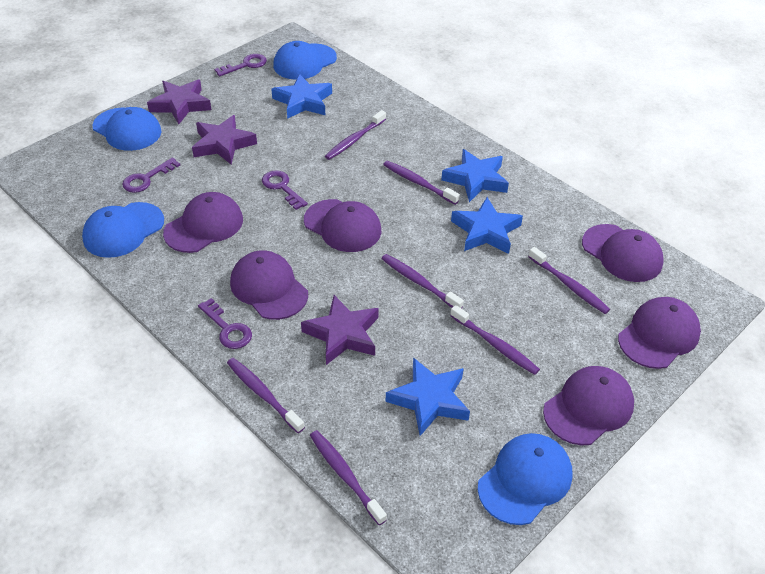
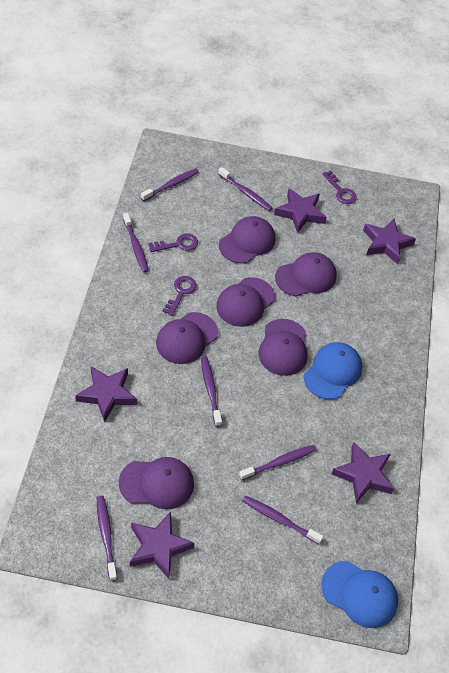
blue cap: [82,202,164,258] [92,107,161,151] [273,41,337,80] [478,433,573,525] = 4 -> [304,342,362,399] [321,561,398,628] = 2
blue star: [271,74,332,119] [386,357,470,436] [441,149,509,202] [451,197,523,254] = 4 -> none = 0
purple key: [122,157,180,193] [198,298,252,349] [214,54,267,77] [262,170,308,210] = 4 -> [149,233,198,252] [162,276,196,316] [322,171,357,204] = 3
purple star: [147,80,211,124] [192,115,257,164] [301,295,379,365] = 3 -> [75,366,137,422] [130,512,195,579] [274,188,327,233] [332,442,394,503] [363,219,416,264] = 5

